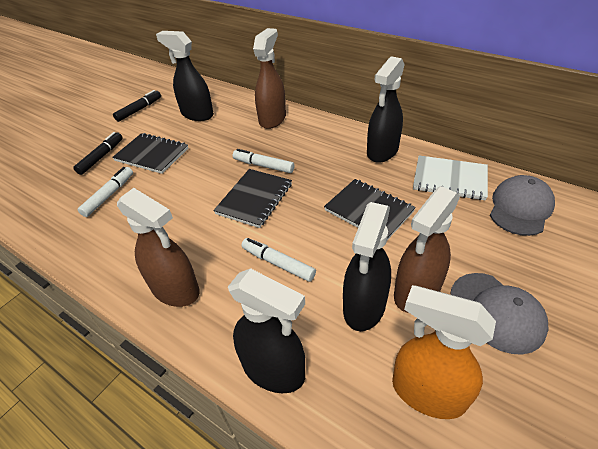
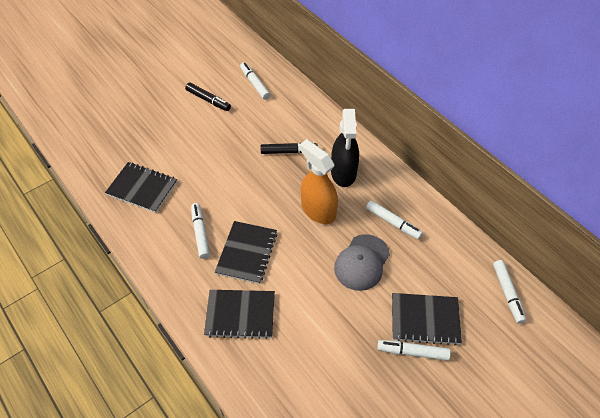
black notebook: [112,133,188,174] [213,169,292,228] [324,179,416,240] = 3 -> [105,162,177,213] [204,290,275,339] [215,221,277,284] [392,293,462,345] = 4
black spray bottle: [156,31,214,121] [228,268,305,393] [343,202,391,331] [367,56,405,163] = 4 -> [331,109,359,187] = 1
brown spray bottle: [117,188,200,307] [253,28,286,129] [394,186,460,313] = 3 -> none = 0
grey cap: [450,273,549,355] [490,175,555,236] = 2 -> [334,234,390,291] = 1
white marker: [78,167,133,217] [233,149,294,173] [242,238,316,282] = 3 -> [191,203,210,259] [240,62,270,100] [366,200,423,239] [377,340,451,361] [493,260,526,324] = 5
white notebook: [413,155,488,200] = 1 -> none = 0

